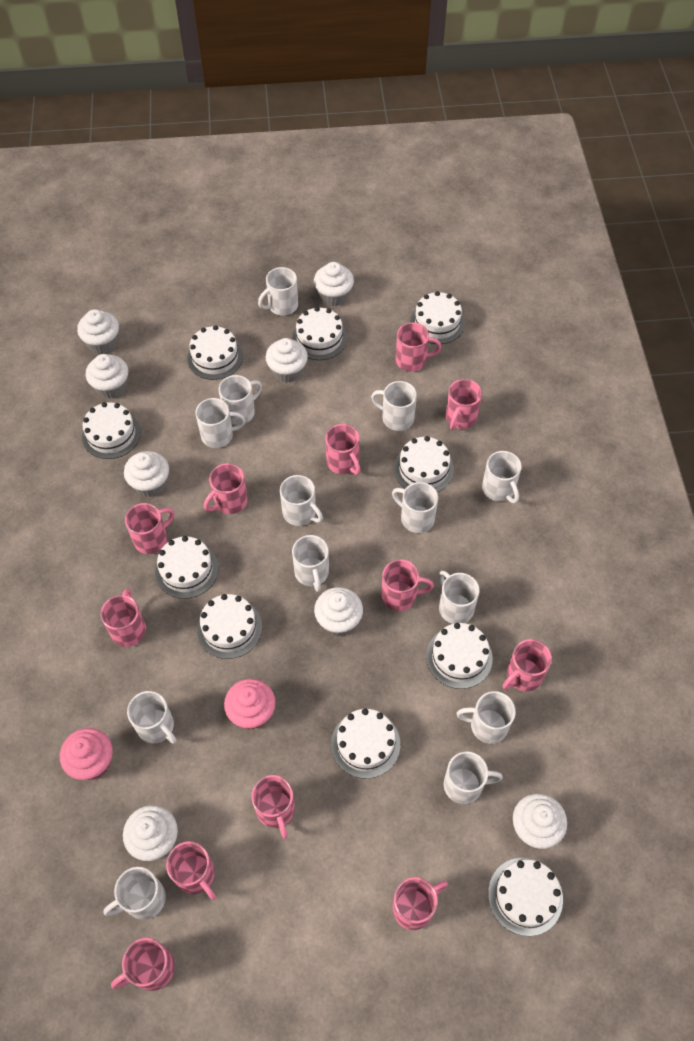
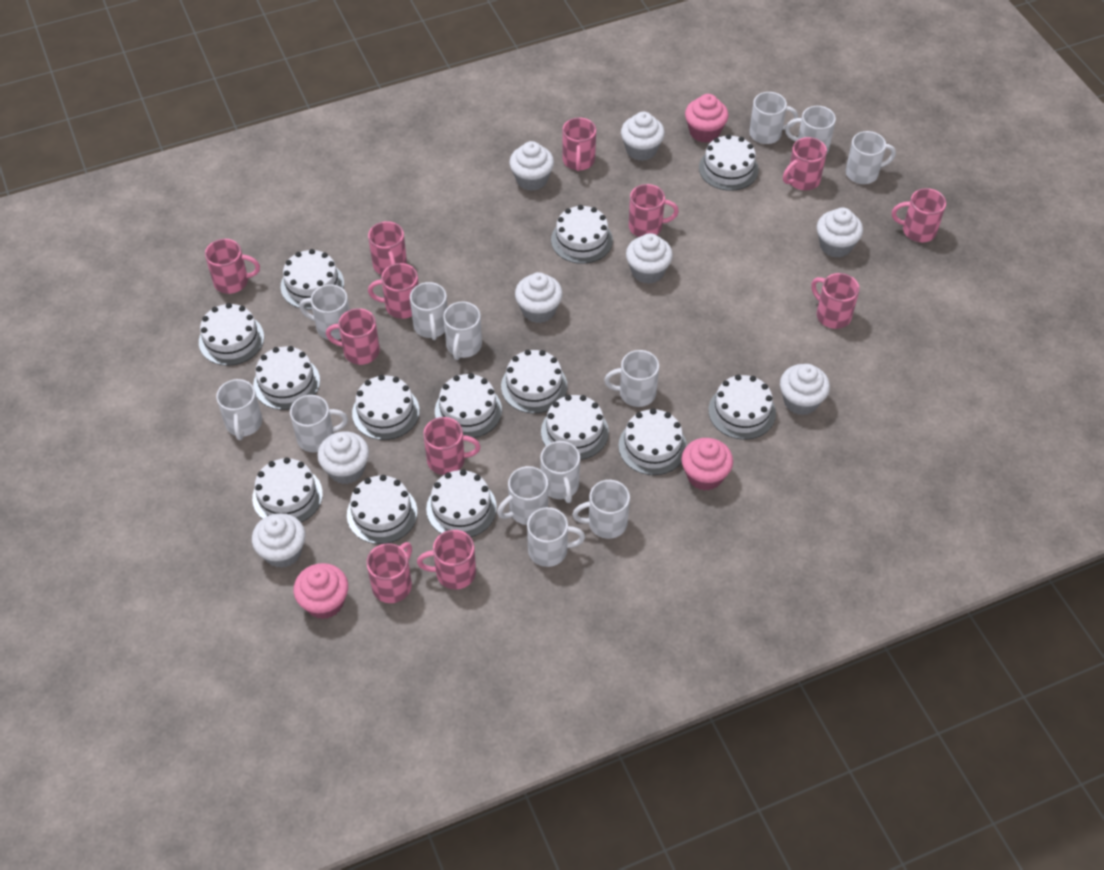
pink cupcake: [60,728,113,780] [224,679,276,729] = 2 -> [293,563,348,619] [681,438,733,491] [685,94,729,143] = 3
white cake: [82,402,141,459] [155,536,218,599] [187,325,243,380] [197,594,262,659] [292,307,347,360] [331,709,400,779] [394,436,454,492] [410,291,465,344] [426,623,493,689] [488,858,563,936] = 10 -> [199,303,264,366] [252,457,323,522] [253,346,320,410] [281,249,344,310] [347,475,417,544] [352,375,419,440] [426,469,497,537] [435,373,502,438] [501,350,568,413] [541,395,609,460] [551,205,613,264] [618,408,687,475] [699,134,759,191] [708,375,776,439] = 14

